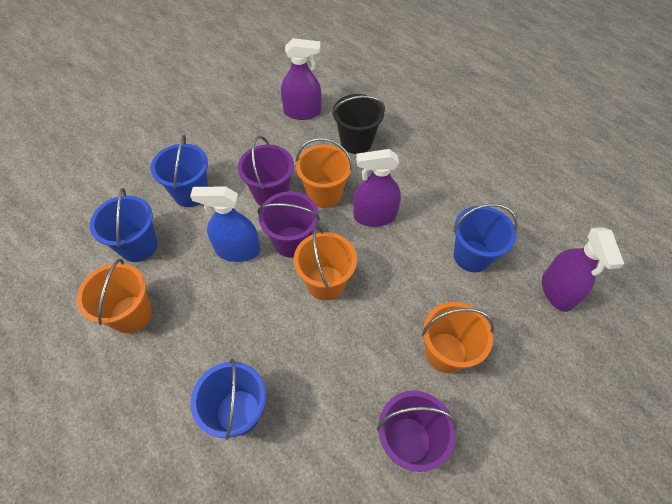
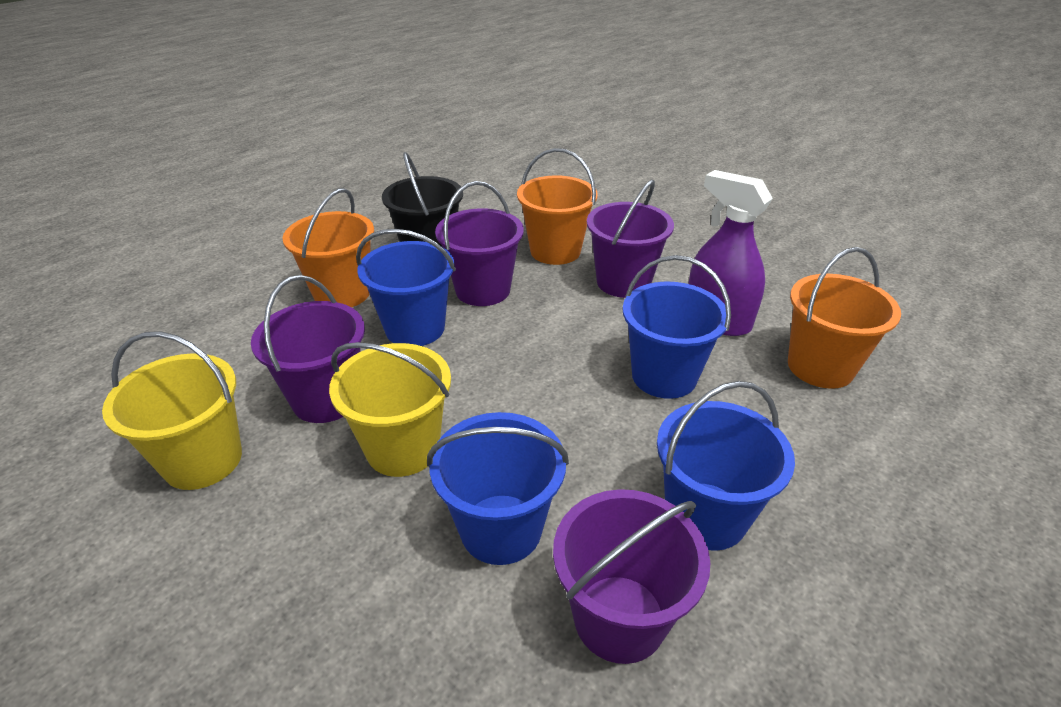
blue spray bottle: [190,187,260,262] = 1 -> none = 0
orange bucket: [76,259,152,333] [294,227,357,301] [296,138,352,208] [422,302,494,373] = 4 -> [283,188,374,307] [517,148,598,265] [788,247,901,389] = 3
purple bucket: [238,136,294,206] [258,192,320,258] [377,391,457,472] = 3 -> [251,275,365,423] [435,181,524,306] [553,489,710,664] [587,180,674,298] = 4
purple spray bottle: [281,38,322,120] [353,149,401,227] [542,228,624,312] = 3 -> [688,170,773,336] = 1
yellow bucket: none = 0 -> [102,331,242,490] [329,342,451,477] = 2

